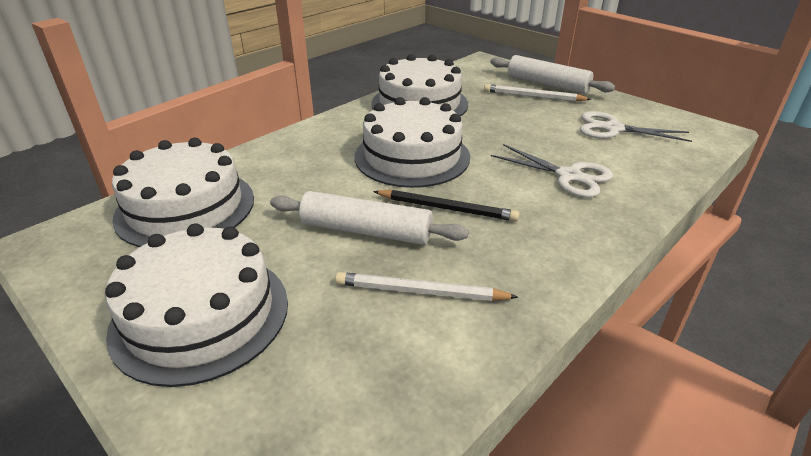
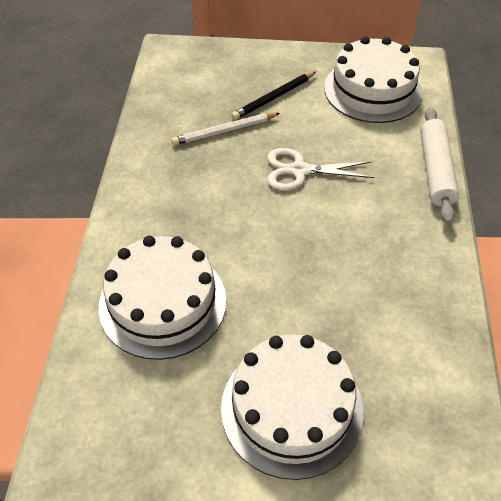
white cake: [105,223,288,387] [112,138,254,247] [355,97,470,188] [371,54,468,117] = 4 -> [99,236,226,360] [221,335,363,480] [324,36,422,123] = 3
white pencil: [335,272,518,301] [484,84,591,101] = 2 -> [171,113,280,145] = 1
white rolling pin: [270,191,469,245] [490,55,615,94] = 2 -> [420,107,459,224] = 1
white scissors: [491,144,613,198] [580,111,692,142] = 2 -> [267,148,374,190] = 1

